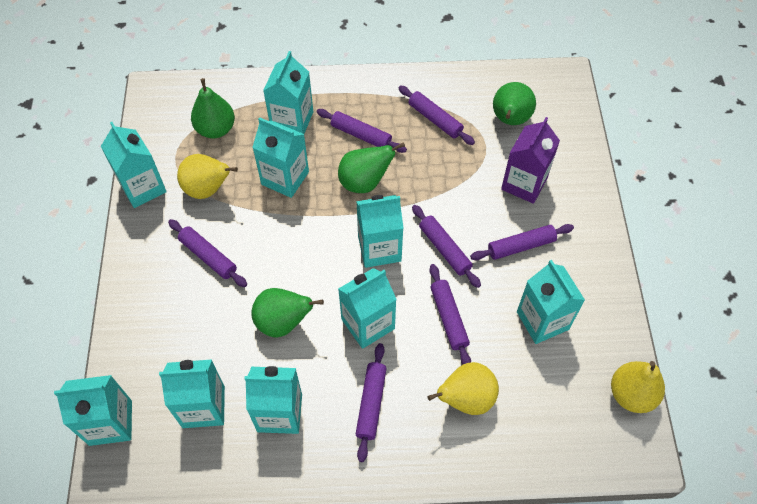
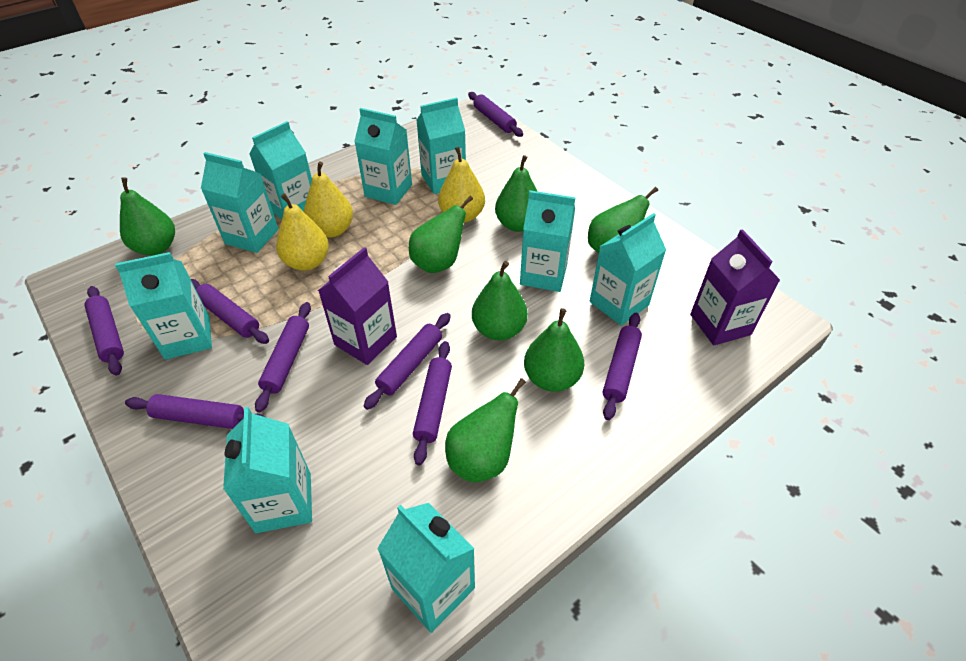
green pear: [191,78,235,138] [251,288,324,338] [338,142,405,193] [493,82,536,125] = 4 -> [120,177,175,255] [409,196,473,273] [445,378,526,482] [472,261,528,341] [495,155,538,232] [524,308,584,392] [588,187,658,254] = 7
purple carton: [501,117,560,204] = 1 -> [318,247,397,365] [690,229,780,345] = 2
purple rolling pin: [168,219,247,287] [317,109,407,153] [356,343,387,462] [398,85,475,145] [412,205,481,288] [429,264,471,364] [470,224,574,260] = 7 -> [85,286,124,376] [125,394,265,429] [191,279,269,344] [255,302,311,412] [364,313,451,410] [413,341,452,465] [468,92,523,137] [603,313,642,420] = 8

